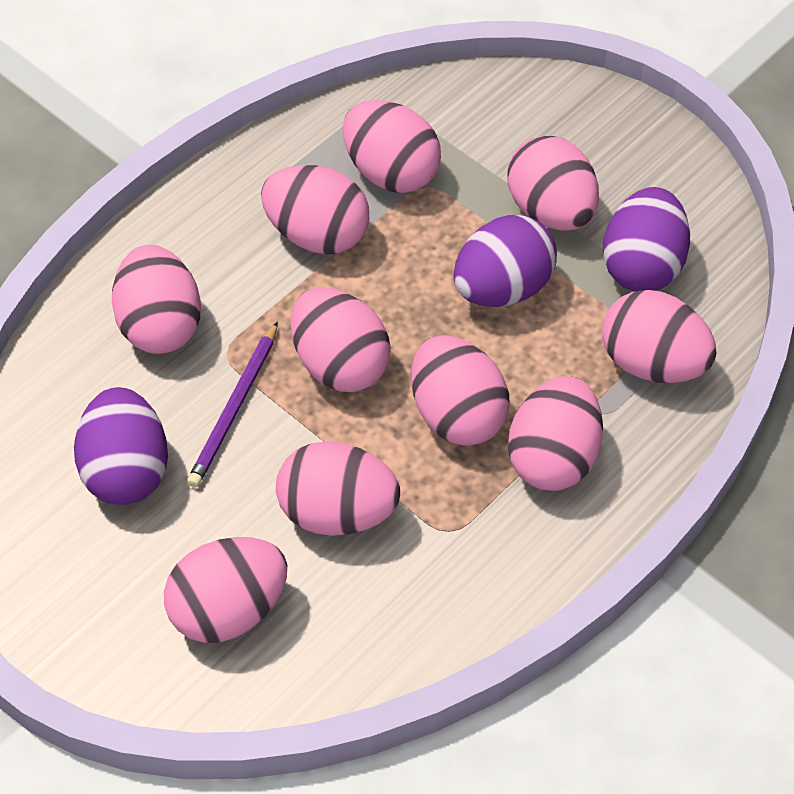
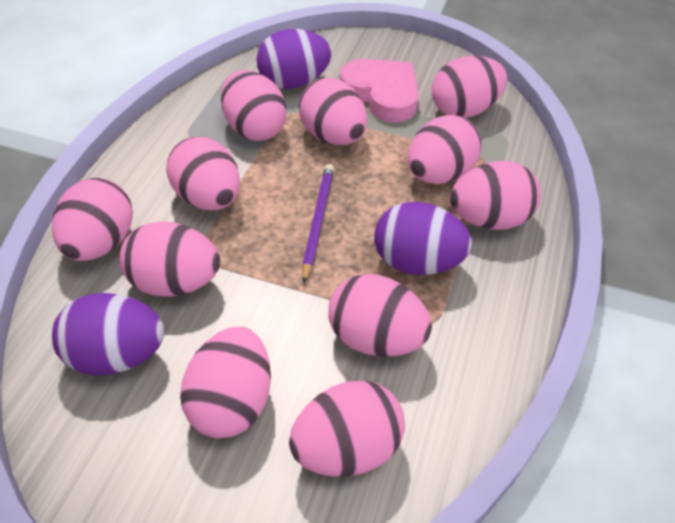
pink egg: [112,245,201,354] [164,537,287,643] [261,165,369,255] [276,442,400,536] [291,288,391,392] [343,100,441,193] [411,335,510,446] [507,135,599,231] [508,376,603,491] [602,290,716,383] = 10 -> [52,178,133,261] [120,221,220,297] [166,137,240,210] [180,327,271,438] [221,70,286,141] [289,380,405,477] [299,78,367,145] [328,274,432,357] [408,115,482,184] [432,55,507,118] [450,161,541,230] = 11
pink heart: none = 0 -> [340,59,419,123] = 1

